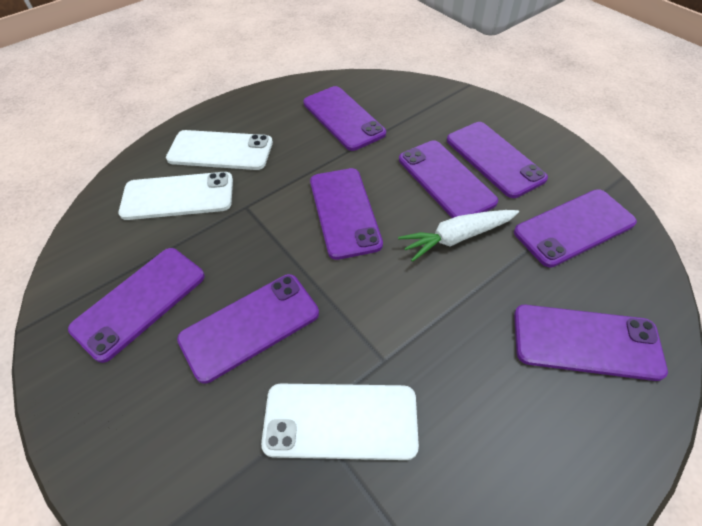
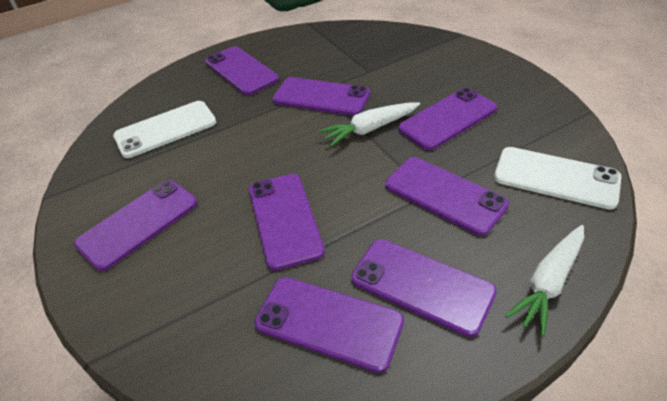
white carrot: [398,210,519,262] = 1 -> [319,102,420,147] [505,225,584,337] = 2
white phone: [119,172,233,220] [166,130,273,170] [261,384,419,460] = 3 -> [113,101,216,158] [494,147,622,210] = 2

